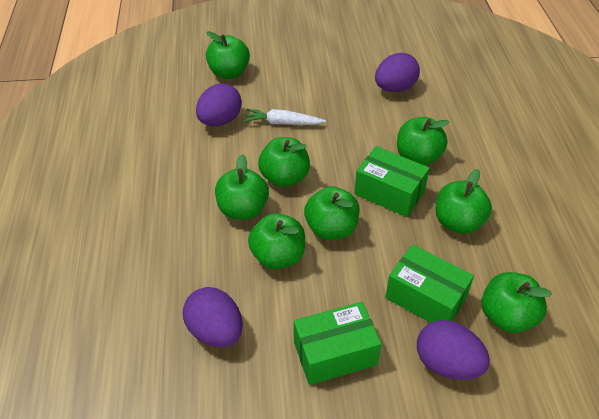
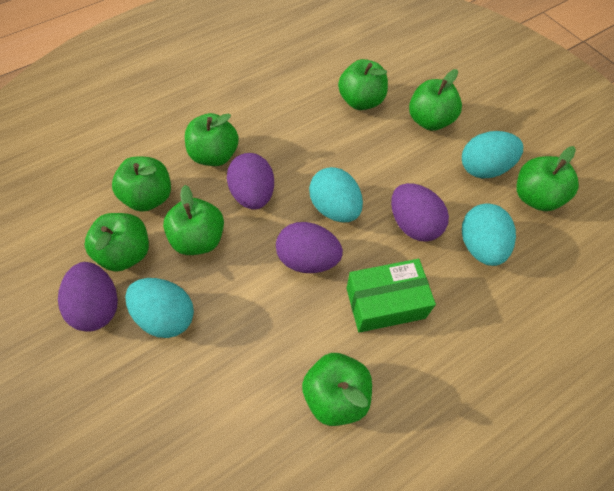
green box: [294,302,382,385] [354,146,430,217] [385,244,474,323] = 3 -> [346,259,436,333] = 1
turquoise egg: none = 0 -> [125,278,194,338] [309,167,363,222] [462,131,523,179] [462,203,516,266] = 4
white carrot: [244,109,326,125] = 1 -> none = 0

